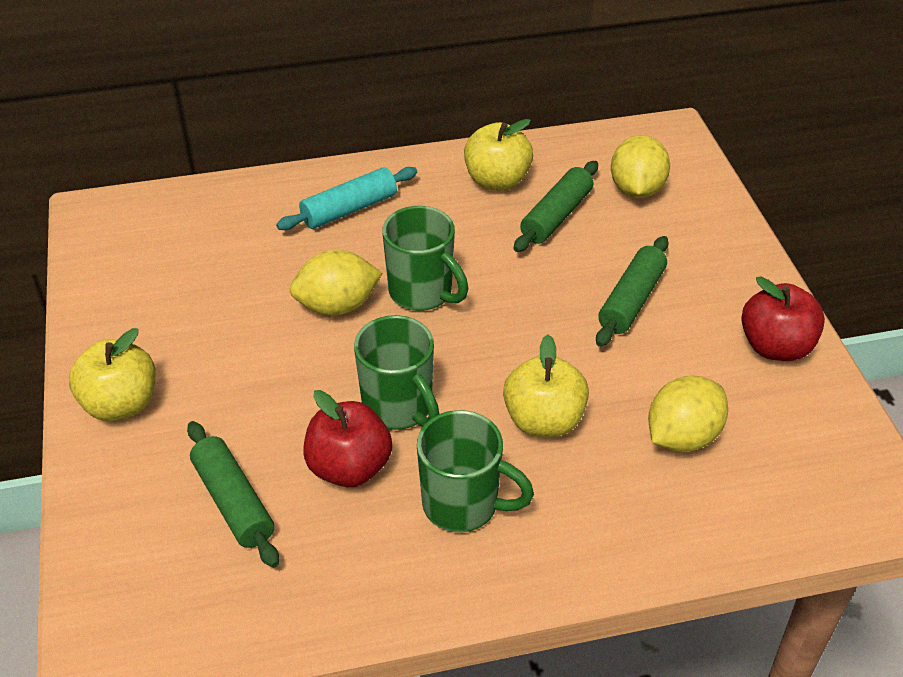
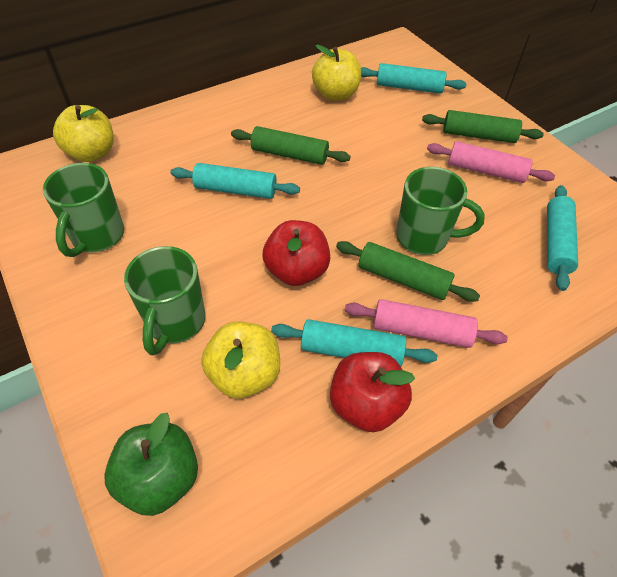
green apple: none = 0 -> [104,413,198,516] = 1
pink rolling pin: none = 0 -> [344,299,508,348] [427,141,555,183] = 2
turquoise rolling pin: [276,167,417,230] = 1 -> [170,163,300,199] [271,319,437,366] [361,63,467,94] [547,185,578,291] = 4
yellow lemon: [290,250,382,316] [611,135,670,198] [648,376,728,452] = 3 -> none = 0

